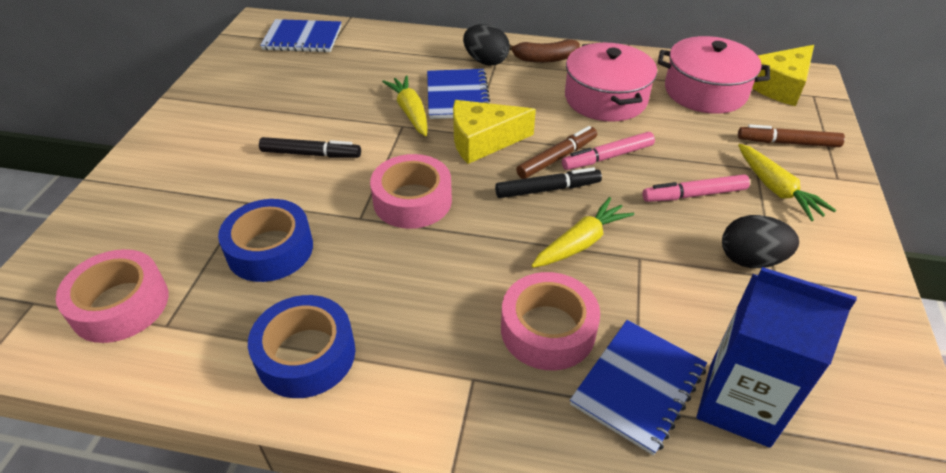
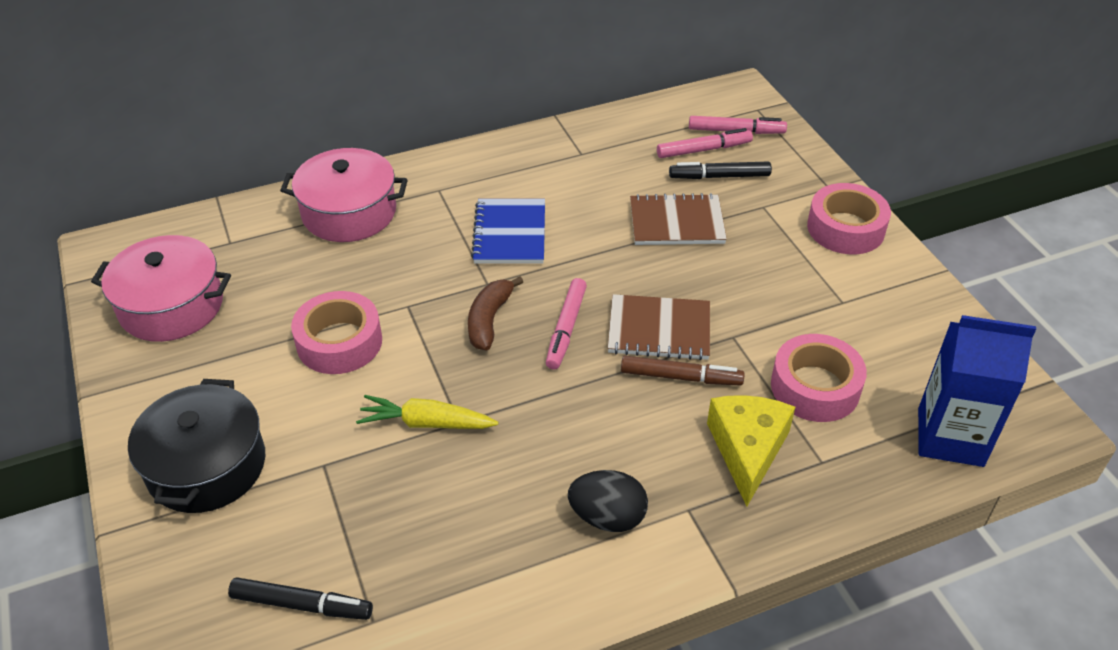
black egg: [463,24,510,66] [722,215,799,268] = 2 -> [568,470,648,532] = 1
black pot: none = 0 -> [128,379,265,513] = 1
blue notebook: [260,19,342,53] [427,69,490,119] [570,320,707,455] = 3 -> [471,199,545,264] = 1
blue tape: [218,199,313,282] [248,295,355,398] = 2 -> none = 0
brown marker: [516,126,597,179] [738,124,845,147] = 2 -> [621,356,745,386] = 1
brown notebook: none = 0 -> [608,294,710,360] [630,193,727,245] = 2
pink marker: [562,132,655,170] [642,174,750,202] = 2 -> [546,278,587,370] [657,128,753,158] [689,116,787,134] = 3
yellow carrot: [382,75,428,136] [531,197,634,268] [738,144,836,221] = 3 -> [356,395,498,429] = 1
yellow cheese: [453,100,536,164] [752,45,814,106] = 2 -> [707,395,795,507] = 1

